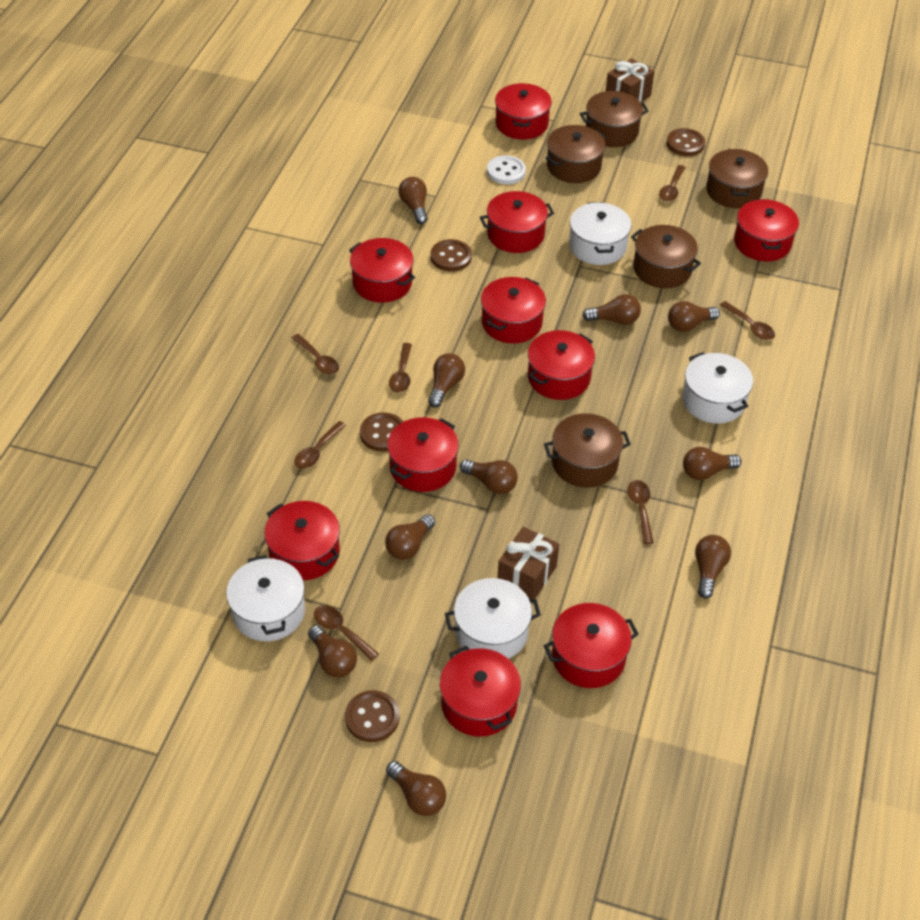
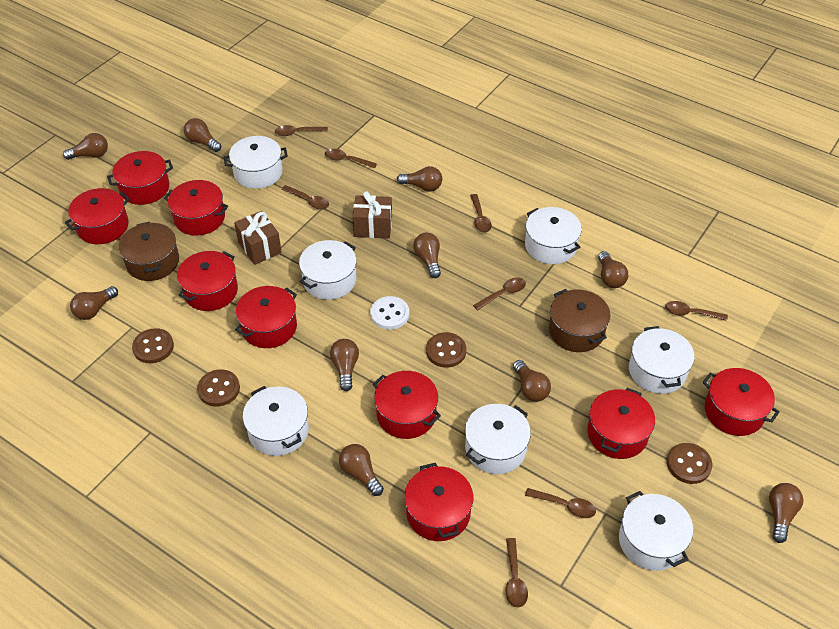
brown pot: [544,413,631,488] [546,125,606,183] [580,91,649,147] [631,225,701,288] [706,149,768,208] = 5 -> [119,222,179,281] [549,289,610,352] = 2
brown spoon: [292,334,339,375] [294,421,346,469] [314,605,379,661] [389,343,412,393] [628,480,654,544] [659,165,686,201] [720,301,775,340] = 7 -> [275,125,328,136] [282,185,329,210] [325,149,377,168] [470,194,492,233] [473,278,526,311] [505,538,528,608] [525,488,596,518] [665,301,728,321] = 8
red pot: [264,501,340,580] [349,238,415,303] [387,417,459,492] [440,646,521,737] [480,191,554,253] [481,277,546,344] [495,83,552,139] [528,330,595,400] [544,603,639,688] [734,199,799,261] = 10 -> [65,188,130,244] [107,151,173,205] [164,180,228,236] [177,251,238,311] [235,286,297,348] [373,371,441,439] [404,463,473,541] [587,388,655,459] [703,368,780,436] = 9
white pot: [226,555,305,641] [445,578,541,659] [569,202,632,265] [682,352,753,424] = 4 -> [224,136,288,189] [243,386,309,456] [299,240,357,300] [465,404,531,474] [525,207,582,264] [619,491,693,571] [629,326,694,394] = 7

